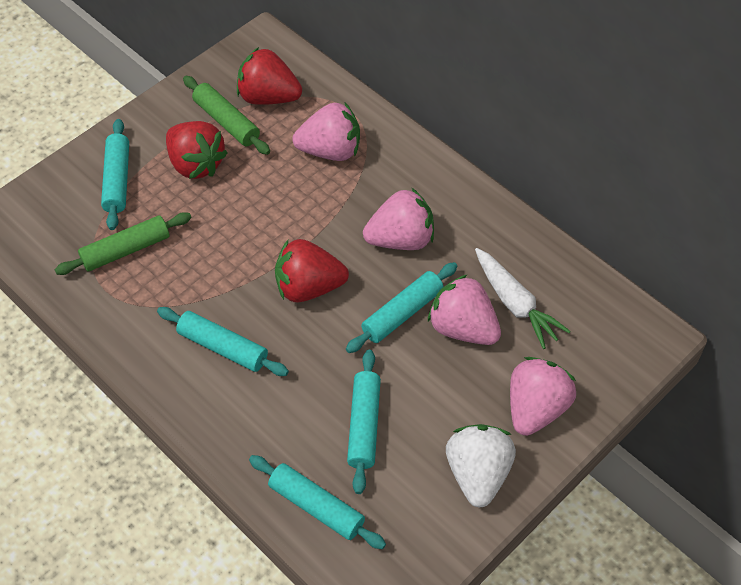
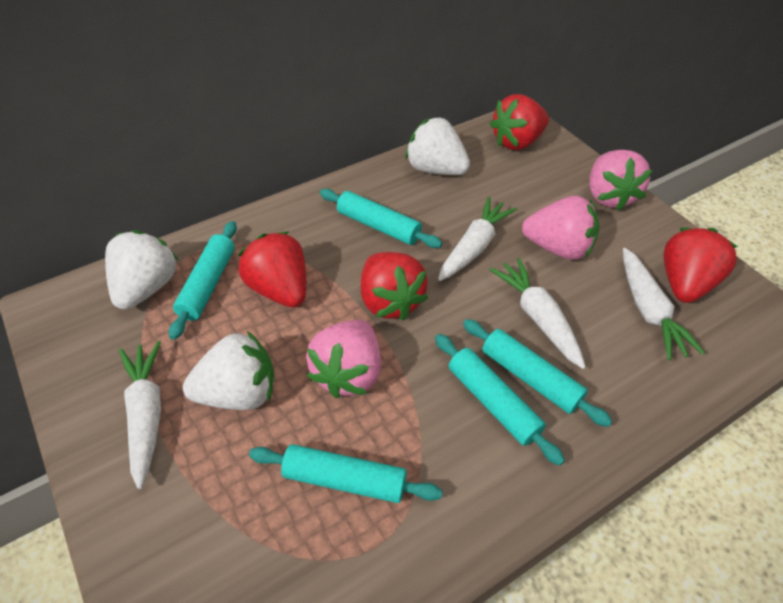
green rolling pin: [55,212,192,275] [183,76,270,155] = 2 -> none = 0
pink strawberry: [292,102,360,161] [363,188,434,250] [428,274,501,345] [510,357,576,436] = 4 -> [306,320,381,398] [522,196,600,260] [589,150,652,211] = 3
red strawberry: [166,121,228,179] [237,47,302,105] [275,239,349,303] = 3 -> [238,232,306,308] [361,252,428,320] [490,94,549,150] [663,228,738,303] = 4
white carrot: [475,248,571,349] = 1 -> [119,341,161,489] [438,197,517,281] [489,258,586,369] [623,248,705,360] = 4
white strawberry: [446,424,516,508] = 1 -> [105,230,178,310] [183,331,275,410] [405,117,470,175] = 3

